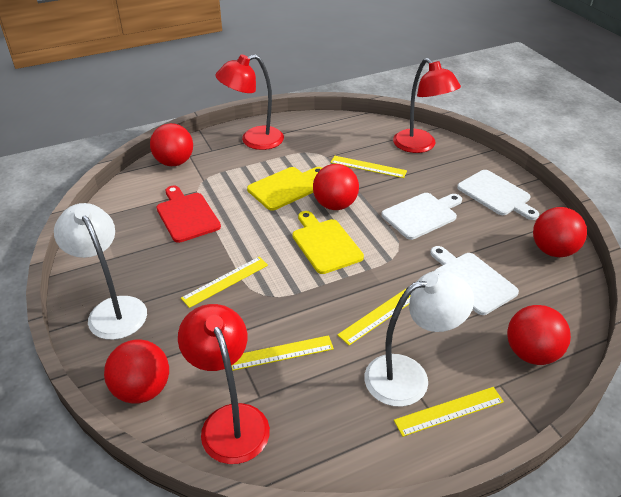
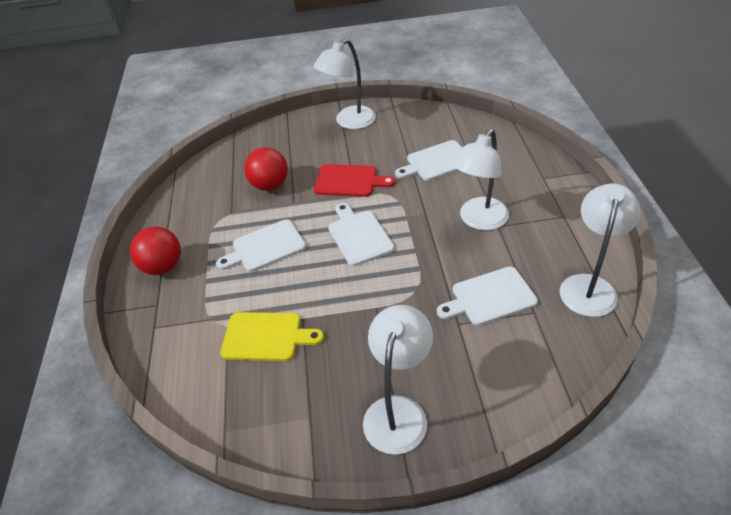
red ball: [104,339,169,404] [150,123,193,166] [313,164,359,210] [507,305,571,365] [533,207,587,257] = 5 -> [130,227,181,275] [244,147,288,191] = 2
red lamp: [178,304,270,464] [215,54,284,150] [393,58,461,153] = 3 -> none = 0
white cutting board: [381,193,462,240] [430,246,519,315] [457,170,539,220] = 3 -> [216,219,306,272] [328,203,394,266] [395,140,462,181] [437,267,538,326] = 4
white lamp: [54,203,147,340] [364,271,474,407] = 2 -> [313,39,376,129] [363,305,433,455] [451,129,509,230] [560,183,641,317] = 4
yellow cutting board: [247,167,322,211] [292,211,364,274] = 2 -> [220,312,324,361] = 1
yellow ruler: [181,257,268,308] [232,335,334,371] [330,156,407,178] [337,288,411,345] [394,387,504,437] = 5 -> none = 0

